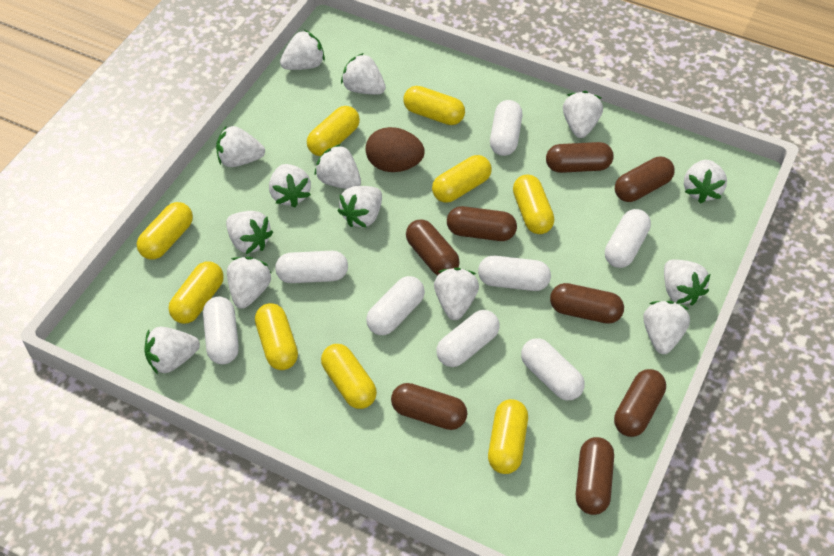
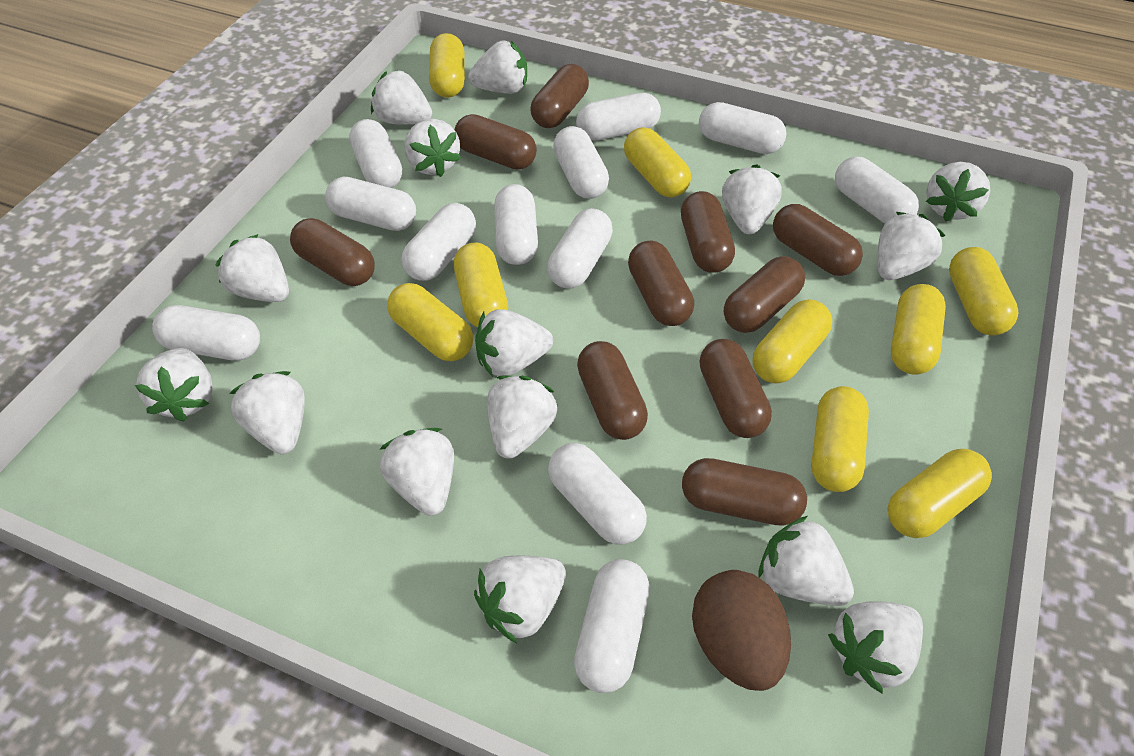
brown capsule: [391,383,467,430] [406,219,460,275] [447,206,517,241] [546,142,614,173] [550,283,624,324] [576,437,614,515] [614,369,666,437] [615,157,675,202] = 8 -> [290,218,375,286] [455,114,537,170] [531,64,589,128] [577,341,648,440] [628,241,694,326] [681,191,735,273] [682,458,807,526] [700,339,772,438] [724,256,805,333] [773,204,863,276] = 10
white capsule: [203,297,239,364] [275,251,348,283] [366,276,425,335] [436,310,499,367] [478,256,551,291] [490,100,522,156] [521,338,584,400] [605,209,651,268] = 8 -> [152,305,260,361] [325,177,416,231] [349,119,402,188] [402,203,476,281] [494,184,538,265] [547,208,613,289] [548,443,647,545] [553,126,609,199] [574,559,650,693] [576,93,661,141] [699,102,786,154] [835,157,919,224] = 12
white strawberry: [144,327,200,374] [216,125,265,167] [226,211,273,254] [227,257,271,309] [269,164,311,208] [280,30,325,70] [314,144,361,189] [338,186,382,228] [341,53,386,95] [434,268,479,320] [563,91,603,138] [643,301,690,354] [664,259,710,305] [684,160,727,204] = 14 -> [135,348,213,422] [216,234,289,302] [229,371,305,454] [371,70,432,125] [380,428,454,516] [405,119,461,177] [468,41,527,94] [474,556,566,643] [475,309,553,377] [487,375,557,459] [722,164,782,234] [758,516,854,606] [828,601,923,694] [878,212,946,280] [926,162,990,222] = 15

